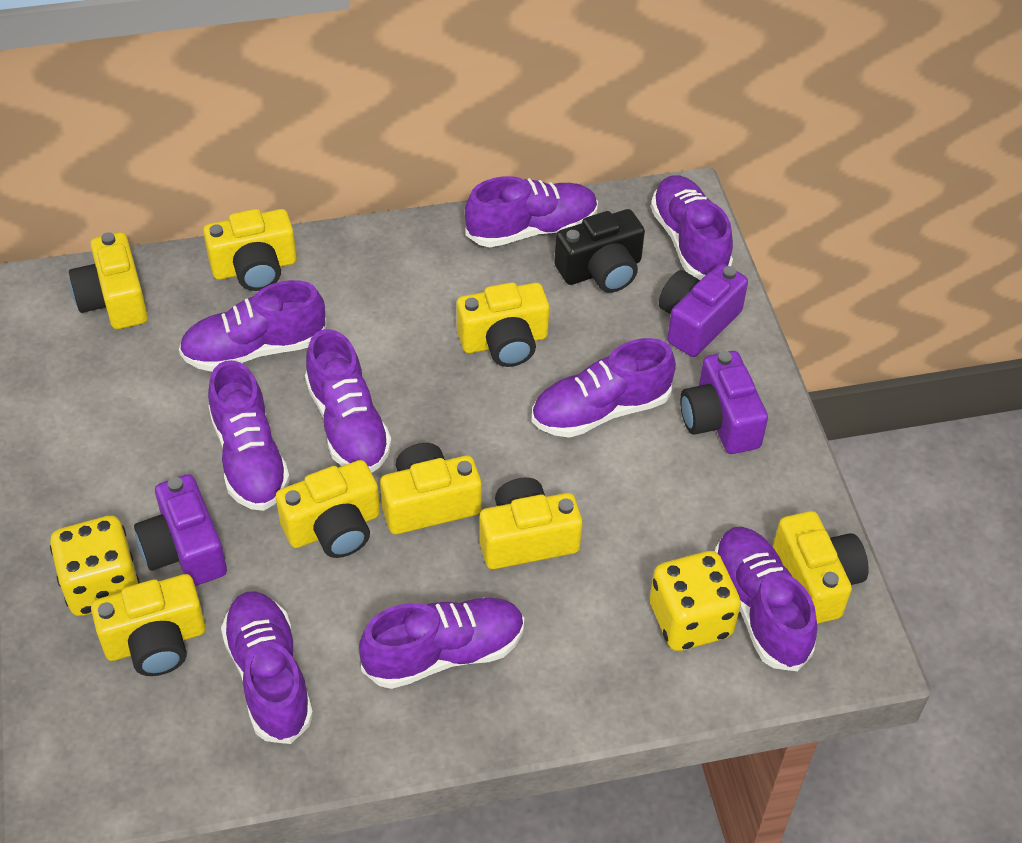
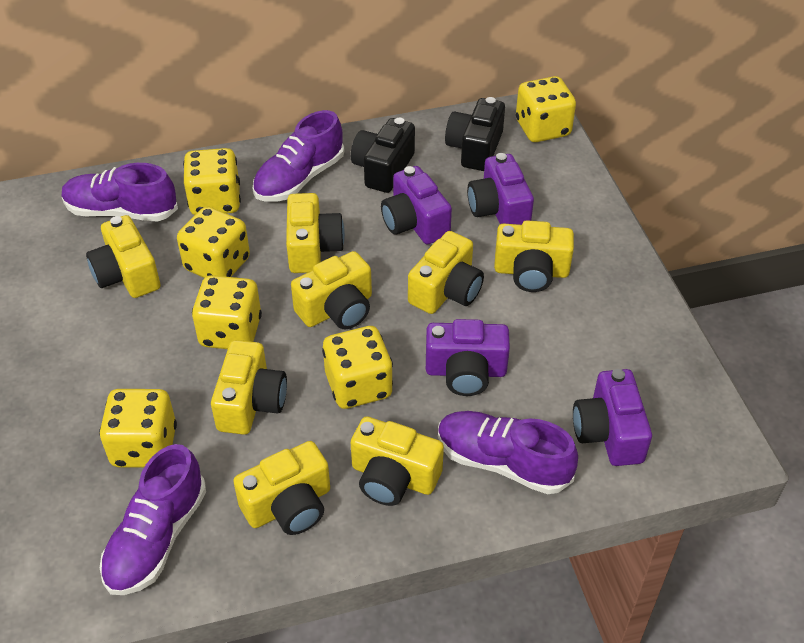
black camera: [554,209,645,293] = 1 -> [351,118,415,193] [445,97,505,171] = 2
purple camera: [134,474,227,586] [659,263,748,357] [680,351,768,454] = 3 -> [381,166,452,244] [426,319,510,396] [467,153,534,225] [573,369,652,466] = 4
purple shoe: [179,280,327,372] [208,360,290,511] [221,591,313,744] [305,329,392,473] [359,598,524,689] [465,176,598,247] [531,338,676,438] [651,175,733,280] [715,527,817,671] = 9 -> [62,163,178,221] [100,444,206,595] [253,110,344,202] [438,411,578,494] = 4
yellow dice: [50,516,140,616] [650,551,741,651] = 2 -> [99,389,177,468] [177,206,250,278] [183,148,241,215] [192,275,262,349] [322,326,393,409] [516,76,576,142] = 6

